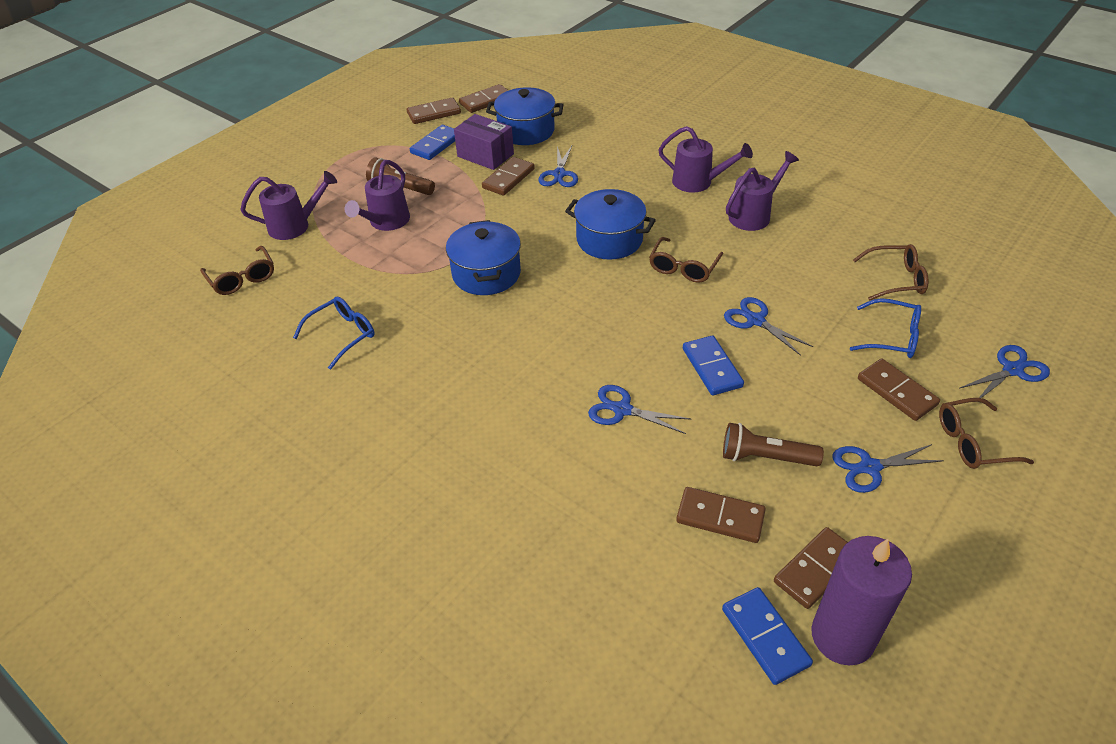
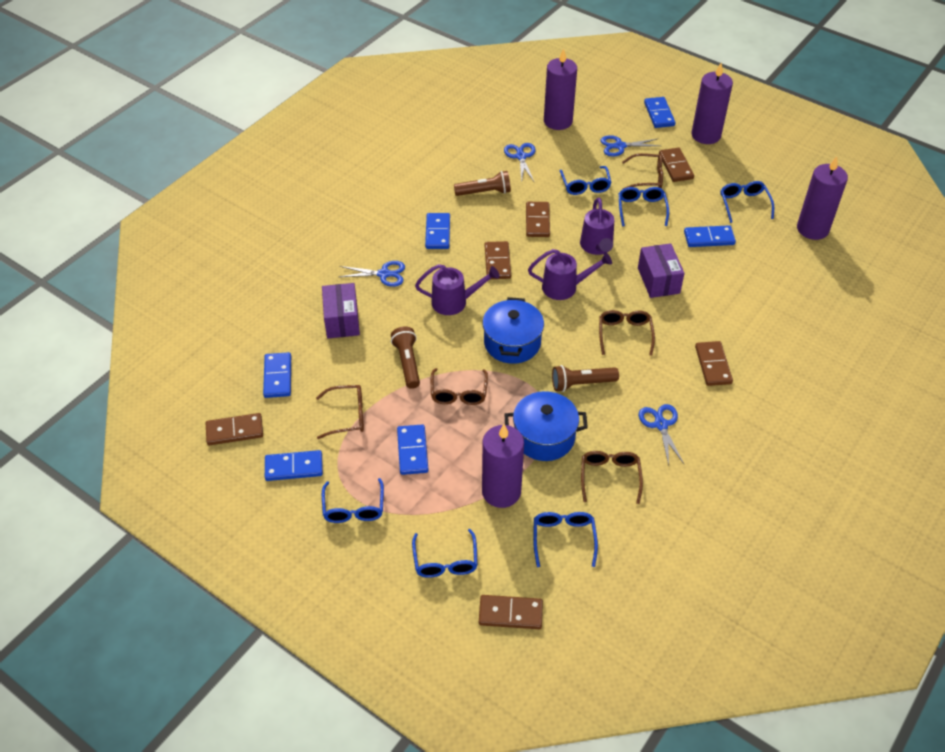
blue domino: [410,125,455,160] [683,336,744,395] [722,587,813,685] = 3 -> [263,352,291,398] [265,450,323,481] [397,424,429,475] [425,213,450,249] [644,97,675,128] [684,225,736,247] = 6
blue glasses: [293,297,375,370] [850,298,921,358] = 2 -> [322,478,384,523] [412,529,478,578] [533,512,598,567] [560,166,611,195] [619,187,669,226] [721,181,774,223] = 6
blue pot: [446,220,521,295] [486,87,564,145] [565,189,656,260] = 3 -> [482,297,544,364] [504,391,588,461] = 2
blue scissors: [538,146,578,187] [588,385,692,434] [724,297,813,356] [832,444,944,493] [960,345,1050,403] = 5 -> [339,261,405,287] [504,143,536,181] [600,135,660,157] [639,404,684,465] = 4
brown flashlight: [366,157,435,195] [723,423,824,466] = 2 -> [391,327,420,389] [454,171,511,196] [552,365,619,392] = 3
brown glasses: [200,246,274,295] [649,237,723,283] [853,244,929,301] [939,398,1034,469] = 4 -> [316,385,364,439] [431,368,488,405] [581,451,643,504] [599,310,655,356] [622,153,663,189] = 5
purple box: [454,114,514,170] = 1 -> [322,283,360,338] [638,243,685,298] = 2
purple candle: [811,536,912,665] = 1 -> [482,424,524,508] [544,48,577,130] [691,63,733,144] [797,156,848,240] = 4
purple watering can: [240,171,337,240] [345,160,410,231] [658,126,753,193] [726,151,799,231] = 4 -> [415,264,500,315] [528,249,612,300] [580,198,614,255] = 3

